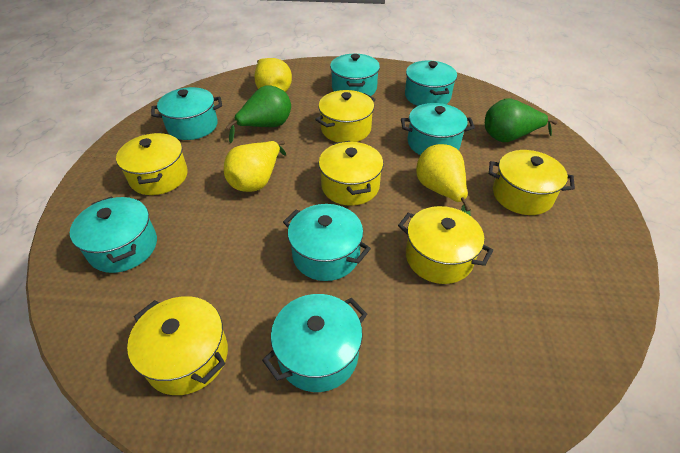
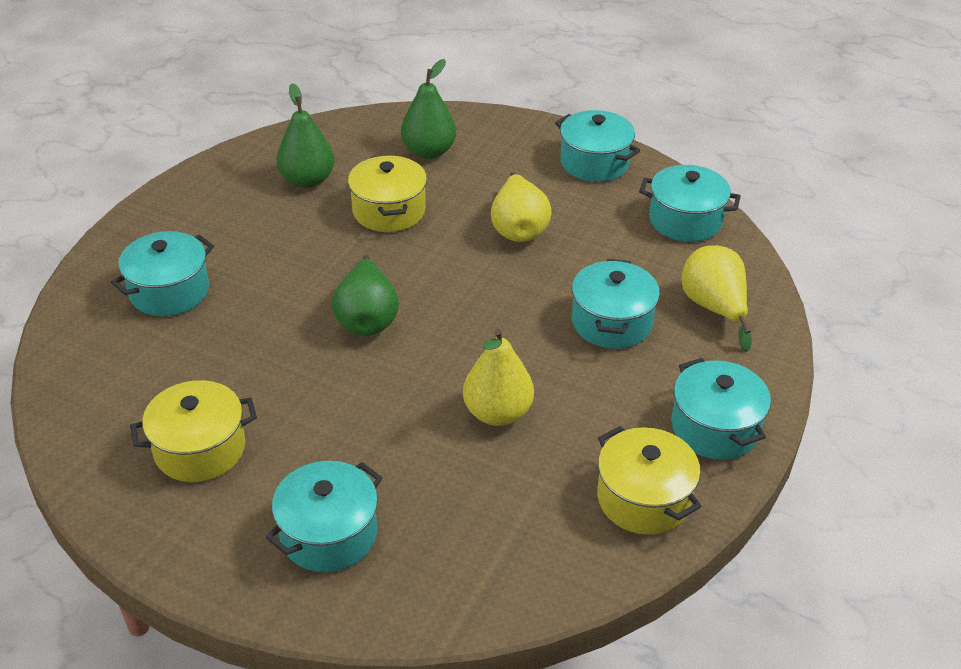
green pear: [226,86,291,143] [485,98,558,142] = 2 -> [277,83,335,188] [332,255,399,336] [401,59,456,159] = 3
turquoise pot: [70,196,157,273] [151,87,222,140] [262,294,367,392] [283,204,371,281] [330,54,380,96] [401,103,475,155] [405,60,457,106] = 7 -> [111,231,214,316] [266,461,383,572] [555,110,640,182] [572,259,660,349] [639,165,741,242] [671,358,771,460] = 6
yellow pot: [116,132,188,195] [127,296,228,395] [315,90,376,142] [319,141,383,206] [398,206,493,284] [489,150,575,215] = 6 -> [130,380,257,482] [348,155,427,232] [597,426,702,535] = 3

